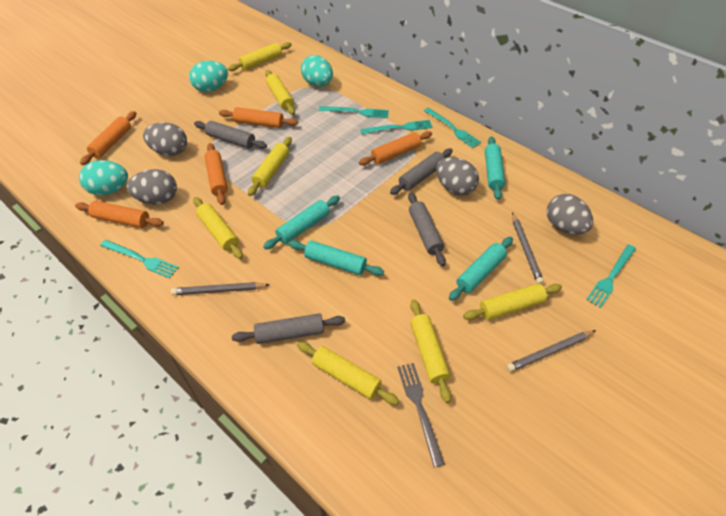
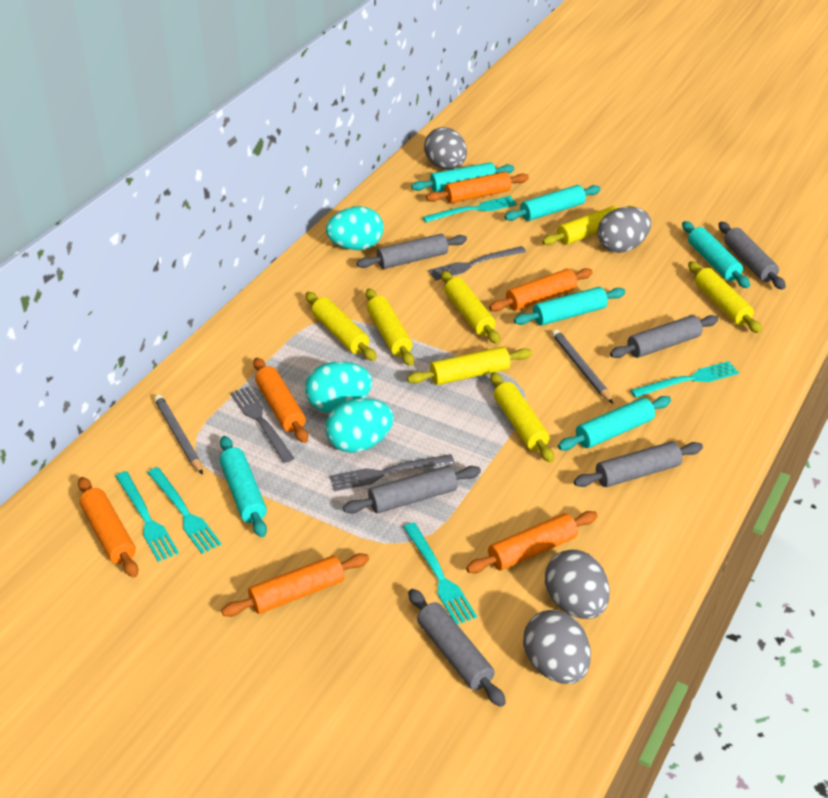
grey fork: [397,363,445,468] = 1 -> [230,387,294,463] [329,454,454,491] [428,246,526,281] = 3
grey pencil: [171,282,270,295] [507,330,596,372] [512,212,544,284] = 3 -> [154,394,203,475] [552,329,613,403] = 2
grey rolling pin: [194,121,267,149] [232,313,345,344] [390,148,453,195] [408,192,446,266] = 4 -> [343,466,481,514] [357,234,467,269] [408,589,506,707] [574,442,703,487] [610,315,718,358] [719,222,786,290] = 6
orange rolling pin: [75,201,164,228] [80,111,136,165] [204,143,228,205] [219,107,298,128] [359,131,432,165] = 5 -> [78,477,138,577] [221,553,369,617] [253,358,308,443] [426,172,529,203] [466,511,598,573] [489,268,593,311] = 6
turquoise rolling pin: [263,196,340,250] [289,240,384,276] [449,237,513,301] [485,136,505,200] = 4 -> [219,436,267,537] [411,162,514,192] [504,185,601,221] [514,287,626,325] [558,396,671,451] [682,221,750,288] = 6

